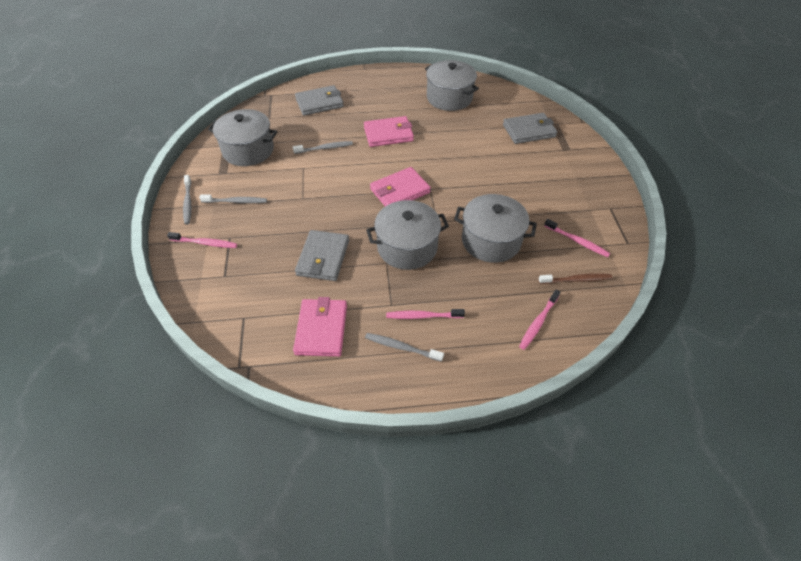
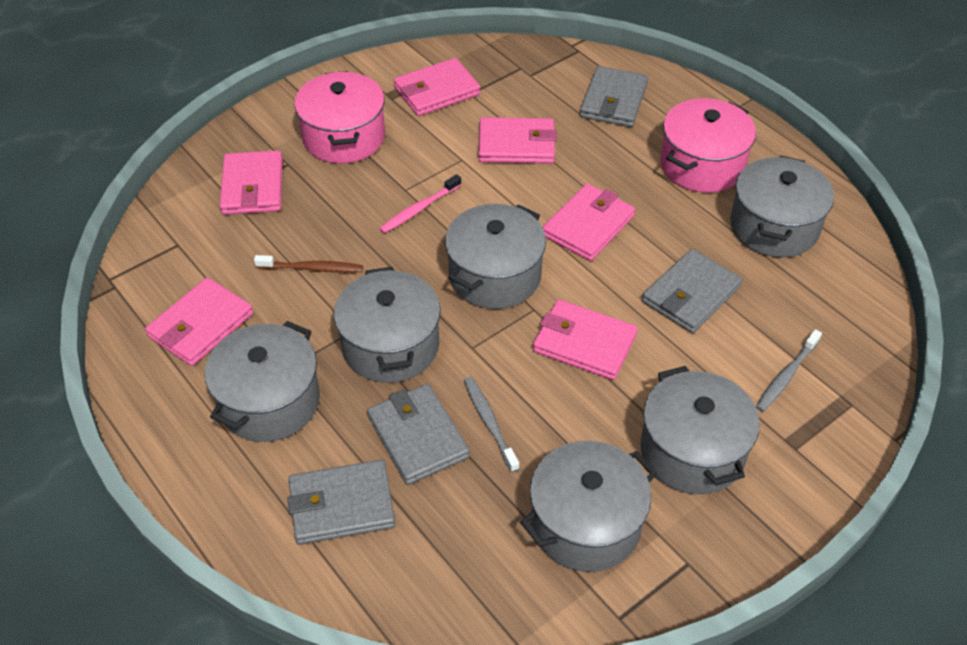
grey pot: [208,109,277,166] [366,200,449,270] [425,60,479,111] [454,194,537,263] = 4 -> [205,321,320,442] [334,267,441,383] [445,204,546,309] [520,441,657,572] [641,366,760,494] [730,155,834,258] = 6
grey toothbrush: [183,175,191,225] [199,194,267,203] [293,141,353,154] [365,333,444,362] = 4 -> [464,377,519,473] [756,329,822,412] = 2
grey wallet: [295,85,344,116] [295,230,349,281] [503,113,557,144] = 3 -> [287,460,395,545] [367,384,470,485] [580,66,648,127] [642,249,742,333] = 4
pink pot: none = 0 -> [294,71,385,164] [660,98,756,193] = 2
pink toothbrush: [167,232,237,248] [386,309,465,319] [519,289,560,350] [544,219,610,257] = 4 -> [379,174,461,233] = 1
pink wallet: [293,297,347,357] [364,116,414,147] [370,167,431,206] = 3 -> [145,277,253,366] [220,150,283,215] [394,58,480,116] [478,117,557,164] [533,299,638,380] [542,184,635,261] = 6

